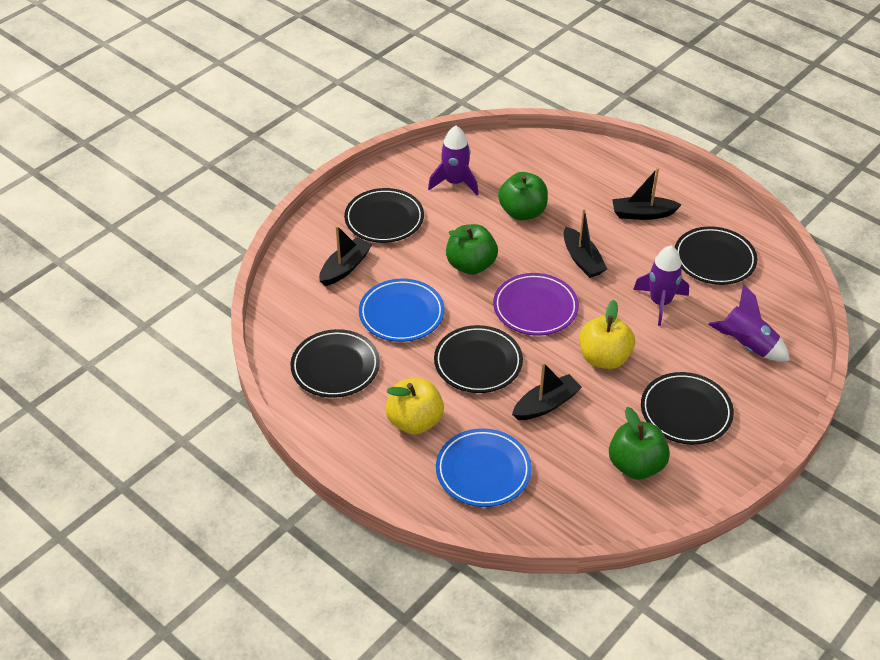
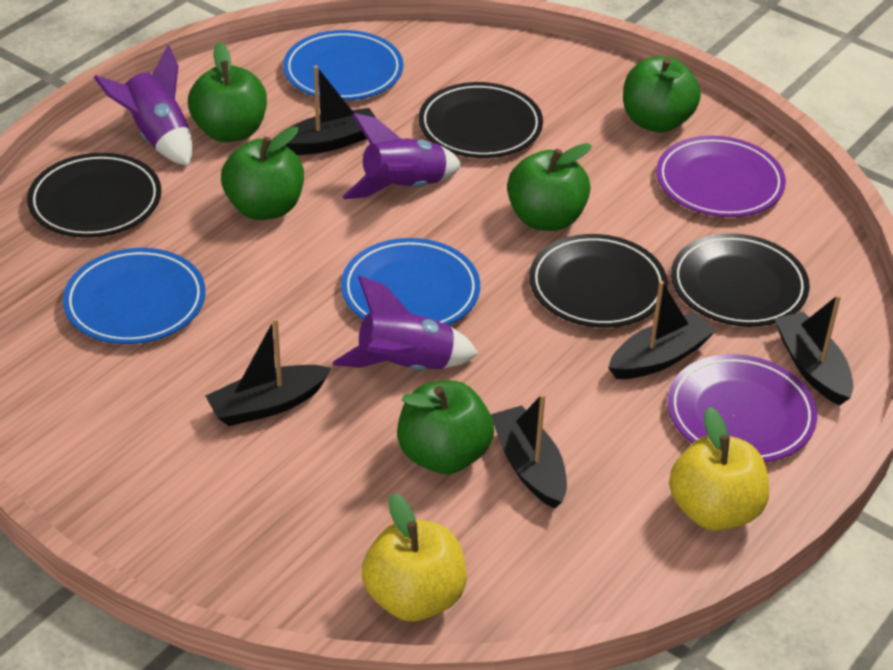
black boat: [319,226,372,286] [512,362,582,420] [564,209,607,278] [612,168,682,220] = 4 -> [206,318,331,426] [280,65,376,155] [490,394,567,509] [608,281,716,379] [774,295,853,405] = 5
black plate: [290,329,380,398] [344,188,424,243] [434,325,523,393] [641,372,734,445] [675,226,758,285] = 5 -> [27,153,161,238] [419,82,543,158] [529,234,668,328] [671,233,810,327] = 4
blue plate: [359,279,444,342] [436,428,532,507] = 2 -> [63,248,206,344] [283,30,403,101] [341,238,480,325] = 3
green apple: [446,224,498,275] [498,172,548,220] [609,407,670,480] = 3 -> [188,42,267,142] [221,127,304,220] [397,381,494,474] [507,143,592,231] [623,56,701,133] = 5
purple plate: [493,273,579,336] = 1 -> [656,136,786,217] [667,354,817,462] = 2

